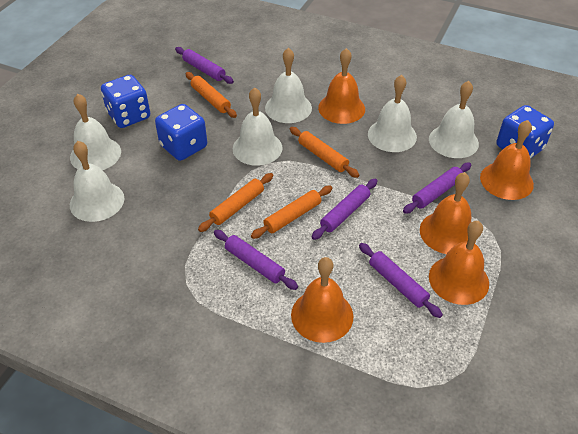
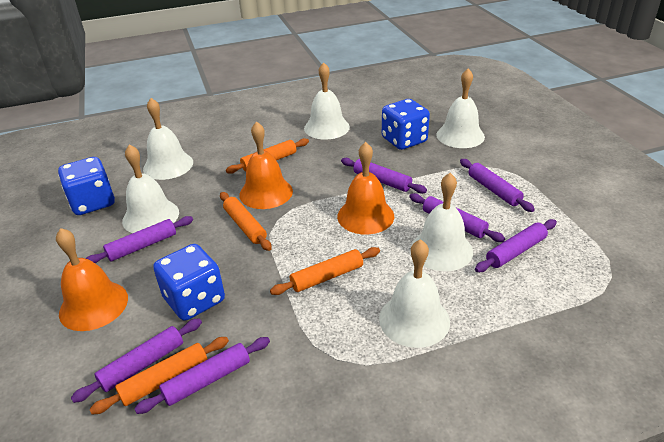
orange bell: [291,257,353,343] [318,48,365,124] [420,172,476,254] [429,221,489,305] [480,120,534,200] = 5 -> [56,228,128,331] [239,121,293,209] [337,142,394,234] = 3
purple rolling pin: [175,47,234,84] [214,230,298,290] [312,178,377,240] [359,243,443,318] [403,163,471,214] = 5 -> [71,318,202,403] [86,216,193,263] [134,337,270,414] [341,158,427,194] [409,193,505,242] [460,159,535,212] [475,219,557,272] = 7

